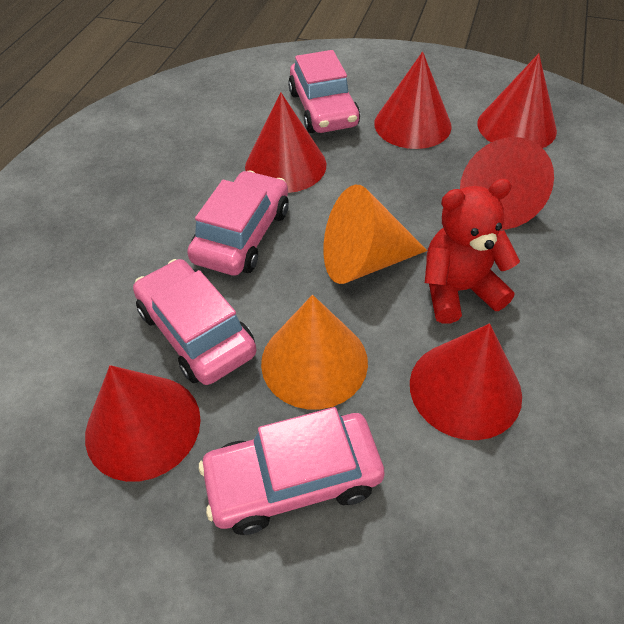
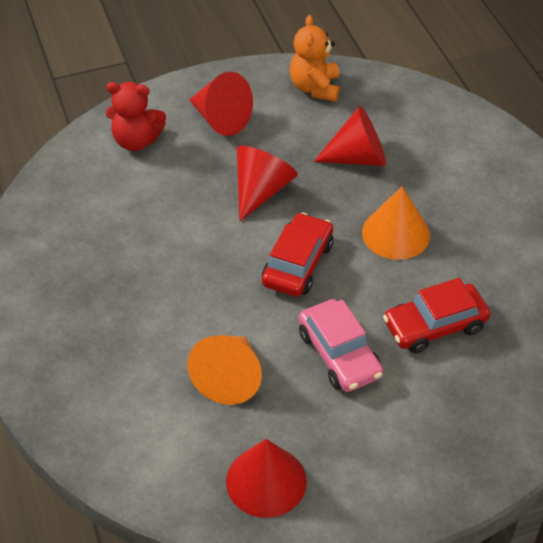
orange teddy bear: none = 0 -> [290,15,340,102] = 1
pink car: [133,259,257,385] [187,170,289,276] [199,407,385,535] [288,50,360,133] = 4 -> [299,299,383,392] = 1
red car: none = 0 -> [262,212,333,297] [383,278,490,353] = 2
red cone: [85,365,201,482] [245,92,326,193] [374,52,452,149] [410,324,522,440] [460,137,554,230] [477,53,557,148] = 6 -> [189,72,253,136] [226,439,307,518] [237,146,298,221] [314,106,386,166] = 4

